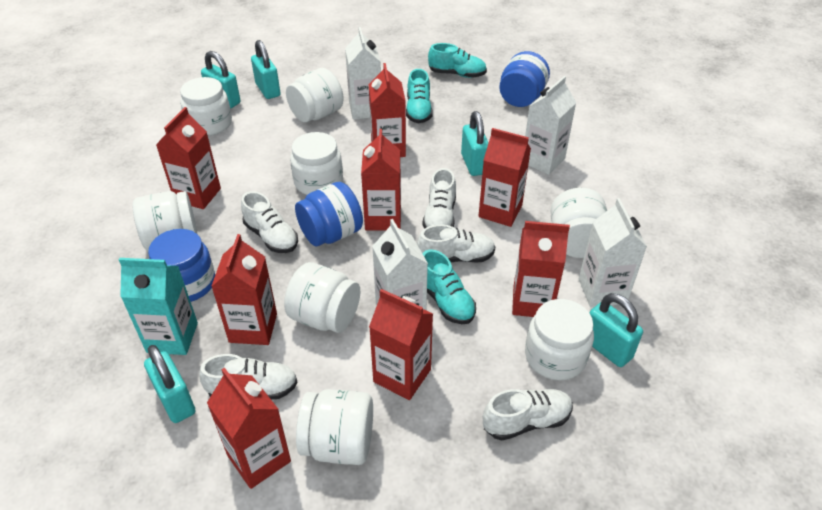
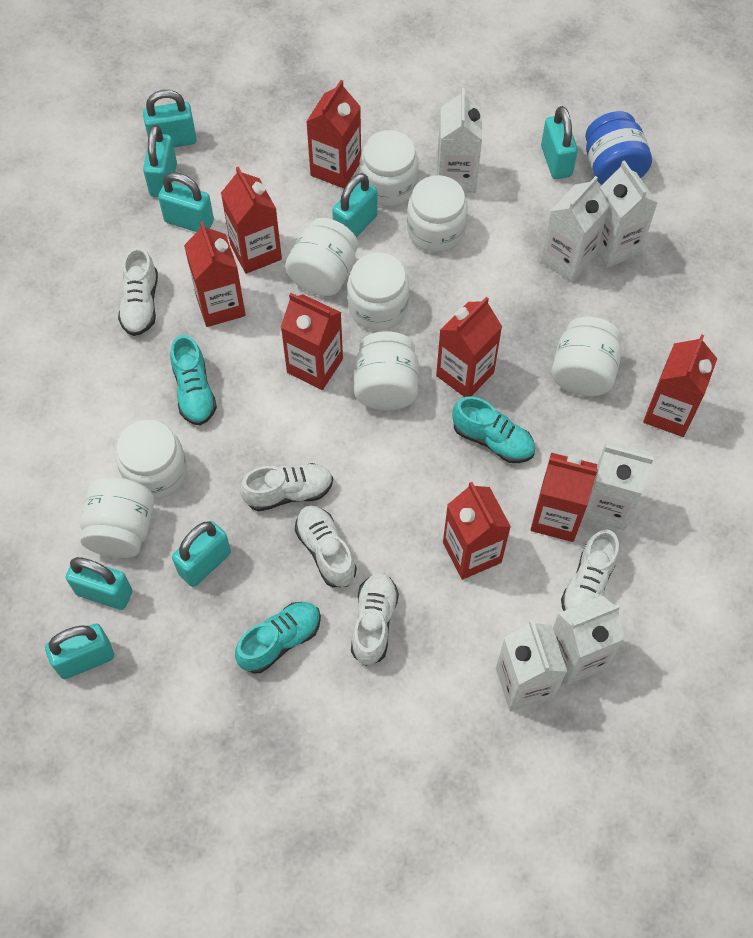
blue jar: [148,229,215,302] [295,182,363,246] [499,51,550,107] = 3 -> [585,111,652,185] = 1
turquoise carton: [119,258,198,355] = 1 -> none = 0
turquoise padlock: [144,345,195,423] [201,51,241,108] [251,40,281,99] [461,111,489,176] [589,293,643,367] = 5 -> [45,623,114,679] [66,557,132,610] [143,90,197,147] [143,125,177,197] [158,172,214,232] [172,521,231,587] [332,173,378,237] [541,106,578,179] = 8
white carton: [345,27,381,120] [372,219,428,311] [525,76,576,175] [579,198,647,307] = 4 -> [437,88,482,193] [496,620,568,711] [541,176,609,282] [553,595,625,685] [582,441,654,531] [597,160,657,268] = 6

